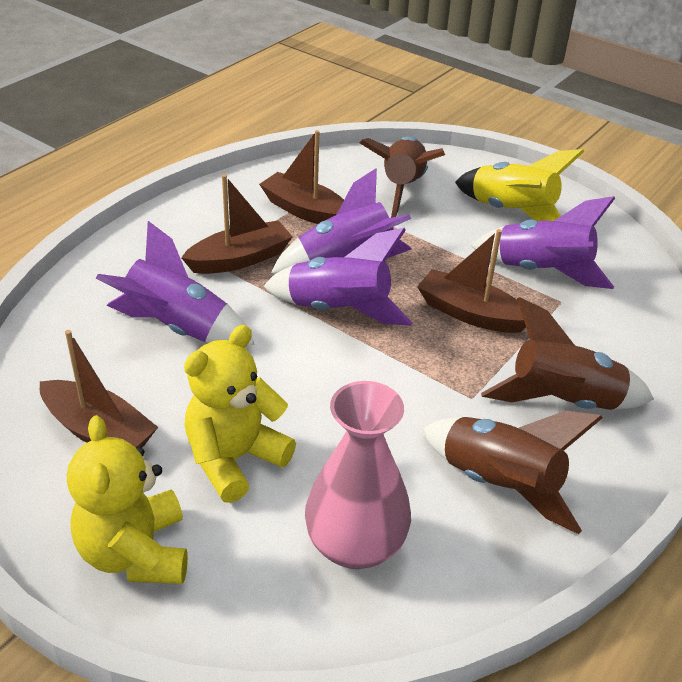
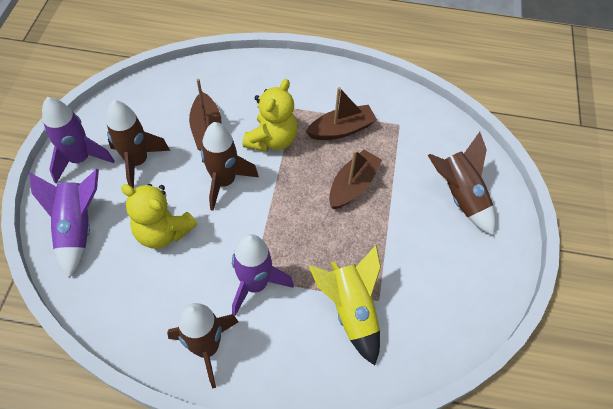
brown boat: [40,330,158,448] [181,174,293,274] [259,130,344,224] [417,229,526,333] = 4 -> [189,78,222,151] [306,87,377,140] [329,150,382,209] = 3
brown rocket: [360,136,445,218] [423,411,603,534] [481,297,654,410] = 3 -> [106,100,170,188] [167,303,238,388] [201,122,259,211] [428,132,496,236] = 4
pink vase: [305,381,411,569] = 1 -> none = 0
purple rocket: [96,221,255,346] [263,228,412,326] [271,168,411,274] [471,196,615,289] = 4 -> [29,169,99,278] [42,97,114,183] [232,234,294,316] = 3

